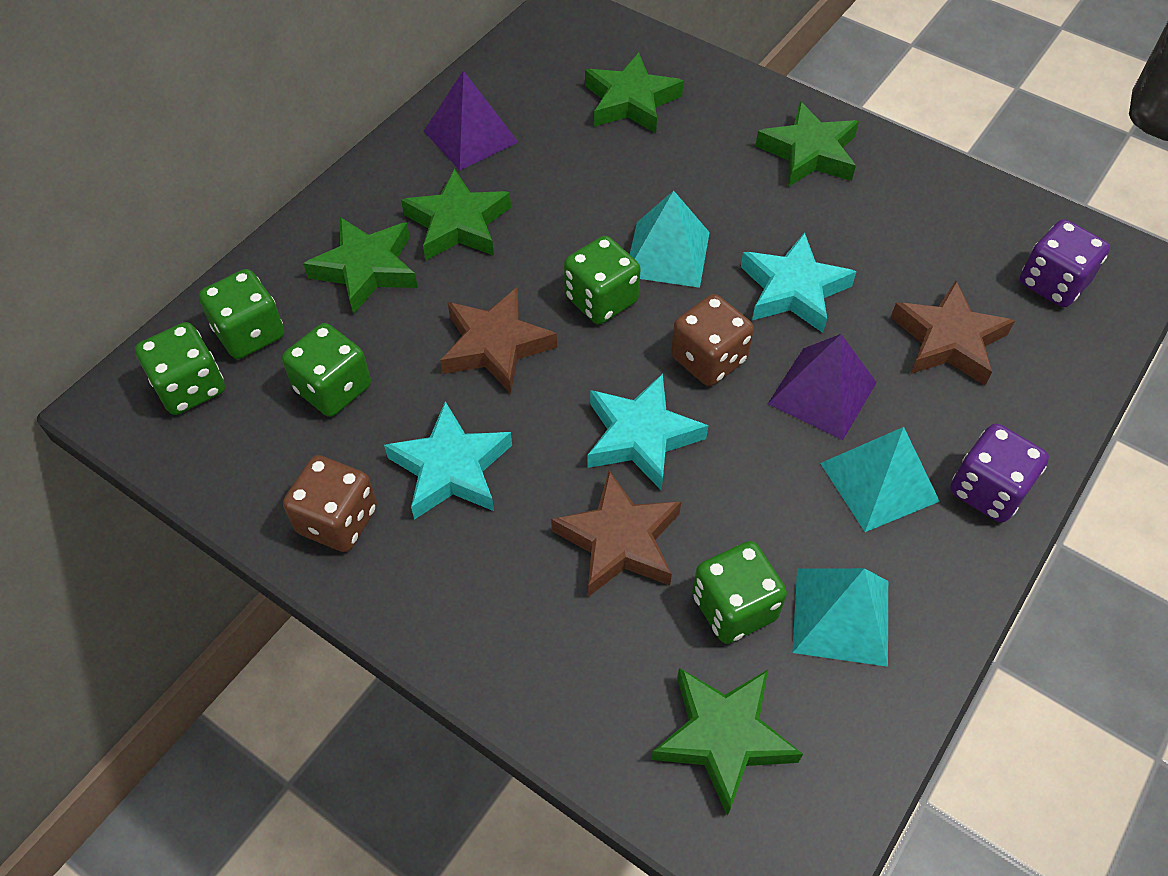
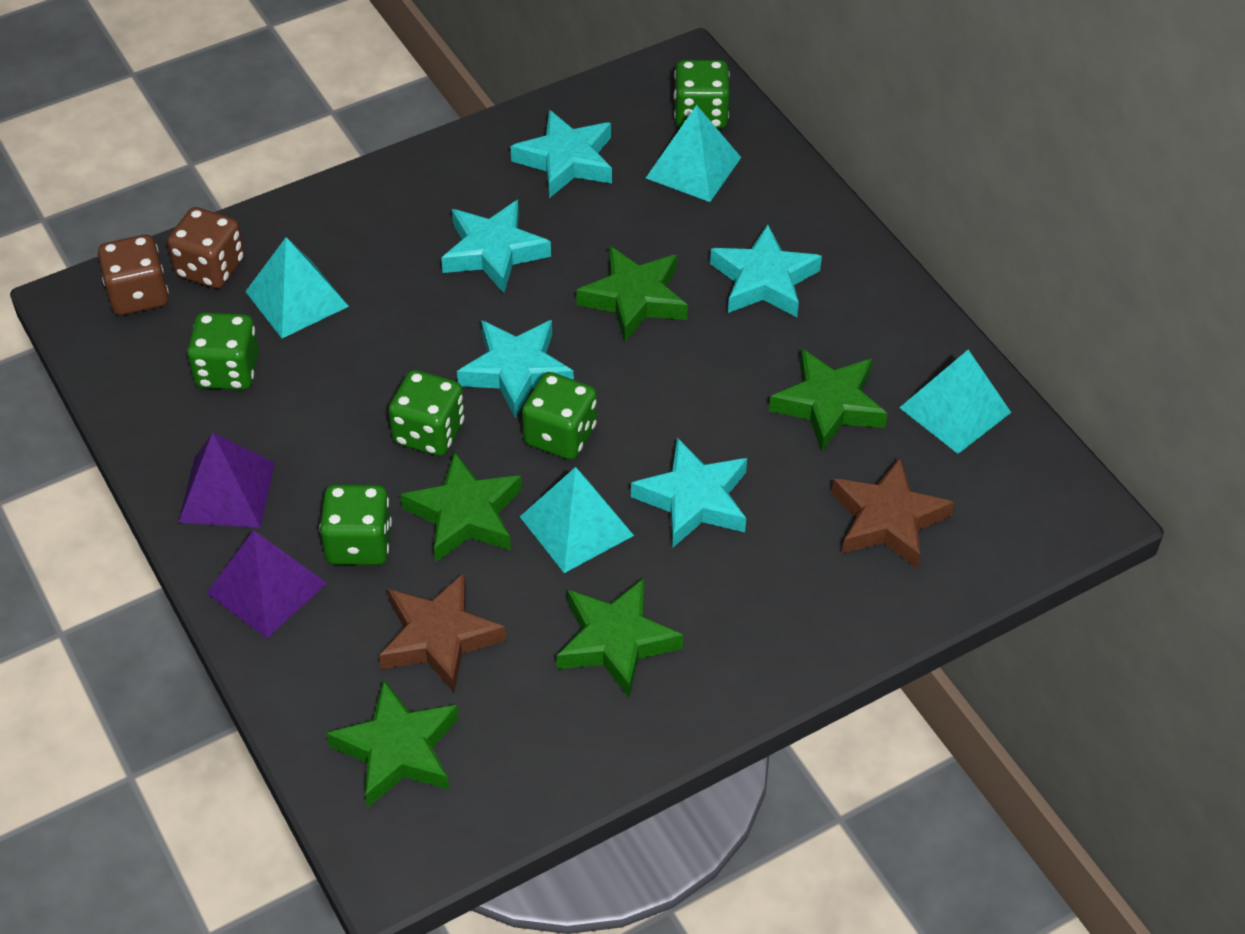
brown star: [440,287,557,394] [551,471,681,597] [891,280,1015,386] = 3 -> [379,573,506,692] [831,457,954,568] = 2
purple dice: [950,424,1049,523] [1020,219,1110,307] = 2 -> none = 0
turquoise pyramid: [630,190,710,288] [792,568,888,667] [820,427,940,532] = 3 -> [245,237,349,338] [520,467,634,573] [646,105,741,202] [899,350,1011,454] = 4
turquoise star: [384,401,512,520] [588,374,709,491] [741,232,856,333] = 3 -> [441,200,551,293] [457,320,574,418] [510,110,612,198] [631,437,747,548] [710,224,822,317] = 5

